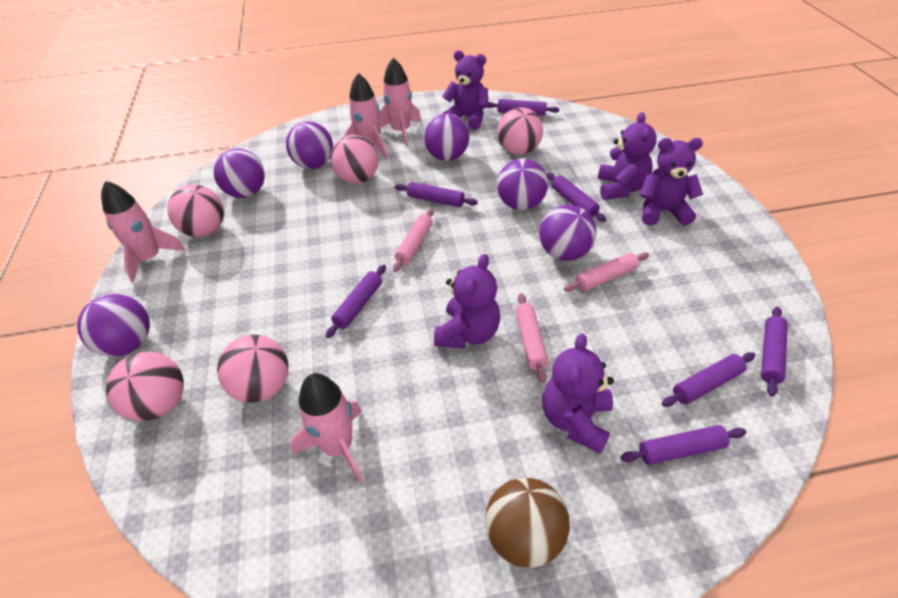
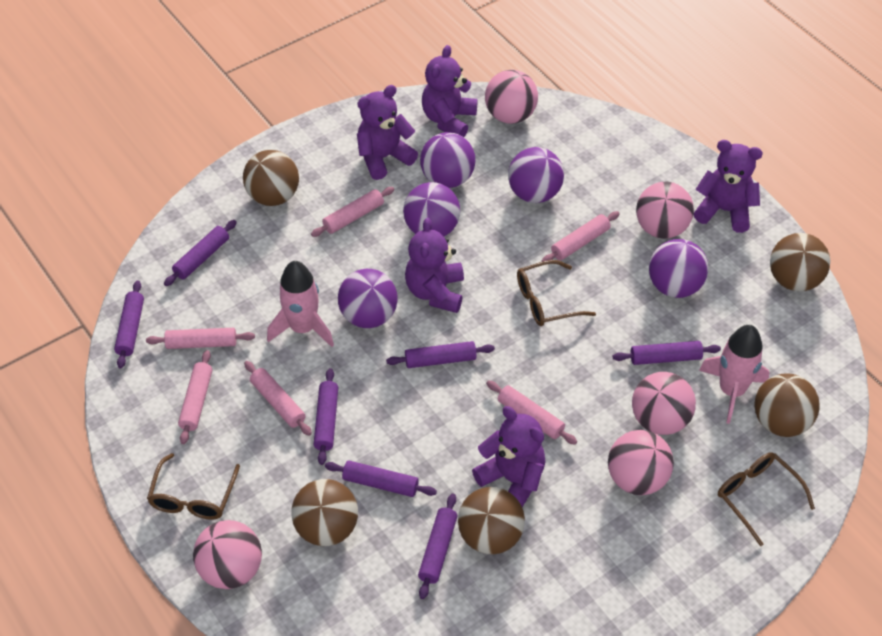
brown ball: [485,478,570,568] = 1 -> [243,150,299,206] [291,479,358,546] [458,487,525,554] [755,373,820,437] [770,233,830,291] = 5
brown glasses: none = 0 -> [147,453,240,520] [517,260,596,326] [718,452,815,546] = 3
pink rocket: [101,181,185,283] [290,373,363,482] [343,73,388,160] [379,58,422,146] = 4 -> [267,261,334,347] [699,325,769,424] = 2
pink rolling pin: [393,209,434,272] [515,293,549,383] [564,252,649,292] = 3 -> [146,328,255,349] [178,350,212,444] [244,361,312,436] [311,187,395,237] [486,381,577,445] [542,211,620,262] = 6
purple ball: [77,294,150,357] [213,148,265,198] [286,121,333,169] [424,113,469,161] [497,158,548,210] [539,205,596,261] = 6 -> [338,269,398,328] [403,182,460,236] [420,132,475,188] [508,147,564,203] [649,239,709,298] = 5

